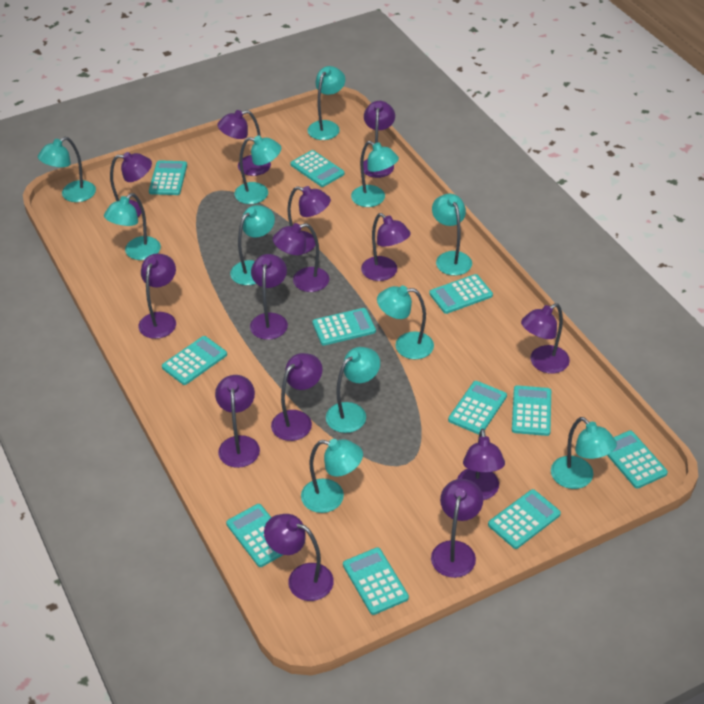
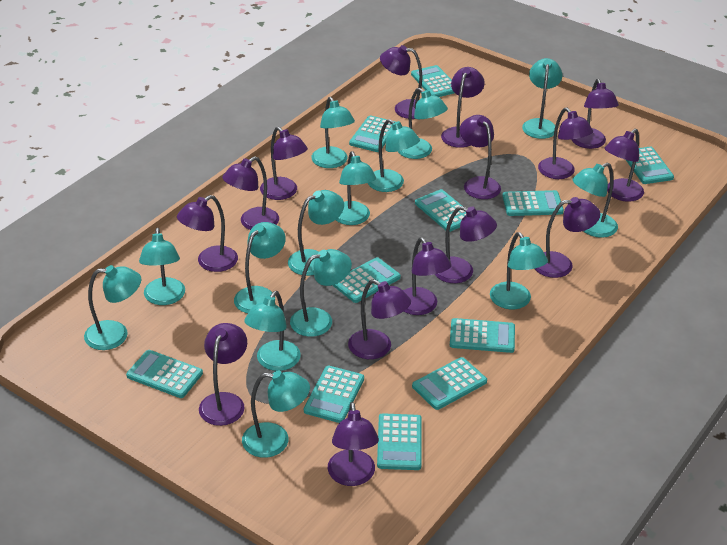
purple lamp: [110,152,152,217] [138,253,176,339] [215,375,260,468] [217,110,271,176] [250,254,288,340] [264,514,334,601] [271,353,323,441] [273,223,329,292] [287,186,331,254] [361,213,411,281] [363,101,395,178] [431,479,483,578] [457,428,505,500] [521,303,570,374] = 14 -> [177,195,238,272] [199,323,247,426] [222,156,279,230] [260,127,308,200] [328,402,379,486] [348,279,411,359] [380,45,423,119] [403,238,452,315] [435,206,497,283] [441,67,485,148] [460,115,501,199] [535,197,600,278] [538,108,593,179] [571,79,619,149] [605,129,644,202] = 15
turquoise lamp: [38,137,96,202] [104,193,161,260] [230,205,275,285] [234,136,281,204] [301,439,363,513] [307,66,345,140] [326,347,380,433] [351,141,399,207] [377,286,434,359] [432,194,472,276] [551,417,617,489] = 11 -> [84,265,141,350] [139,228,185,305] [234,222,286,313] [242,370,310,458] [244,291,301,371] [288,190,344,276] [290,249,352,337] [312,97,355,168] [336,151,376,225] [368,119,420,192] [398,88,448,159] [490,232,548,309] [522,58,562,139] [572,163,618,238] = 14

